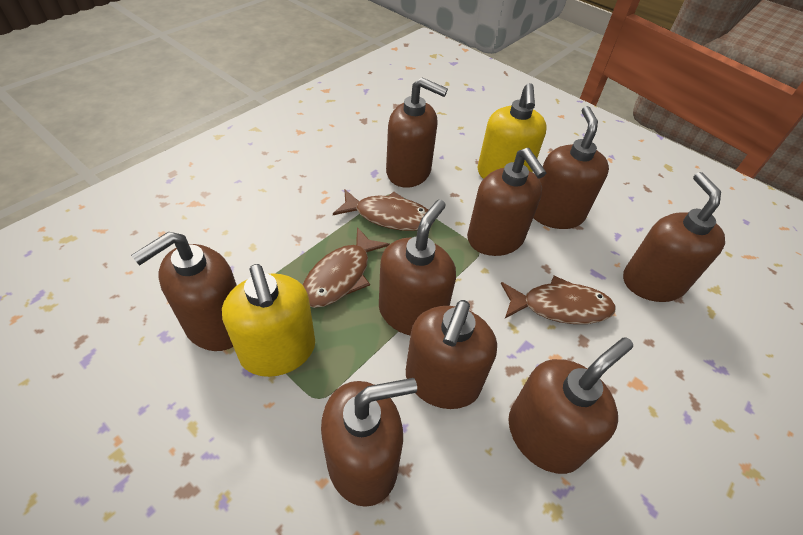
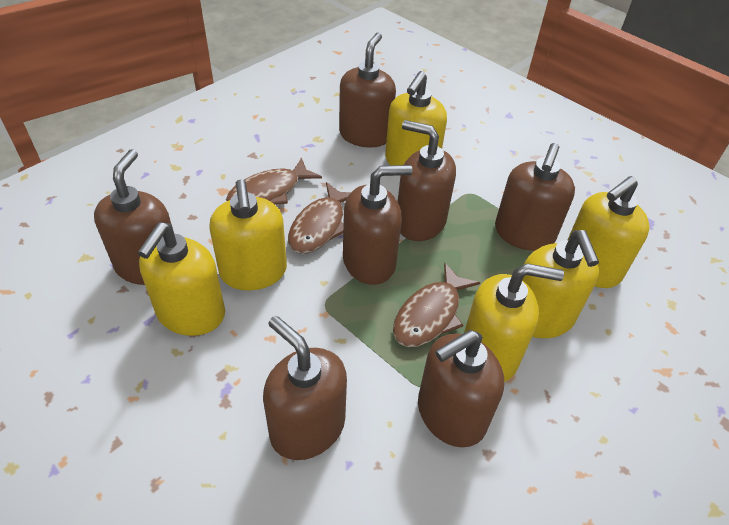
brown soap dispenser: [131,232,237,351] [321,378,417,507] [379,199,456,335] [386,78,448,188] [406,300,497,409] [467,148,546,256] [508,338,633,474] [533,106,609,229] [623,172,725,302] = 9 -> [94,149,172,285] [263,316,347,460] [339,33,396,148] [343,165,412,285] [398,120,456,241] [418,330,504,447] [495,143,575,251] = 7
yellow soap dispenser: [222,264,315,377] [477,83,547,179] = 2 -> [138,222,225,336] [209,179,287,291] [385,71,447,165] [464,263,564,382] [523,230,599,338] [568,176,650,288] = 6

